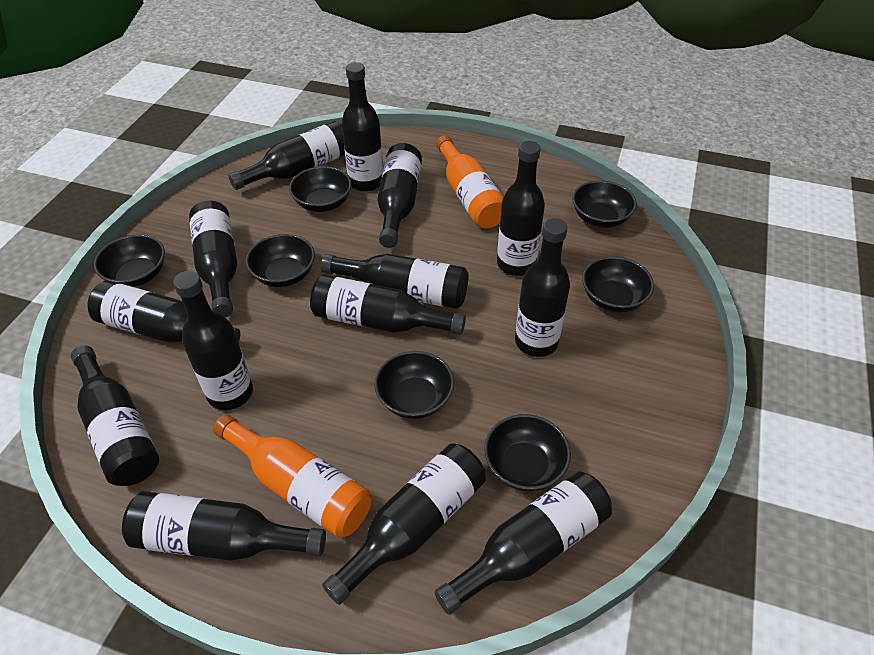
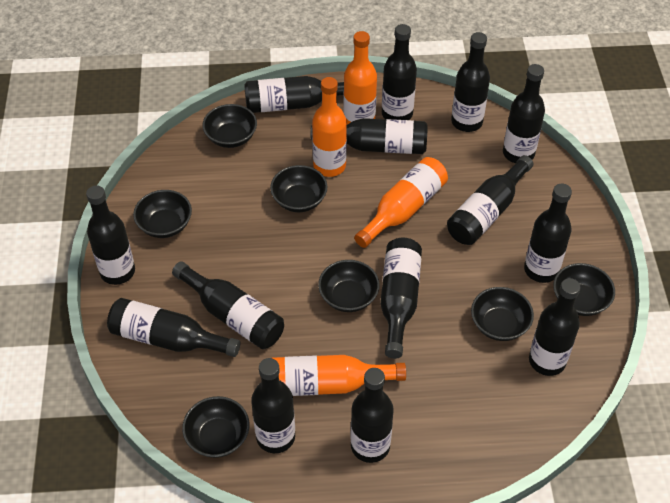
orange bottle: [213,414,371,538] [436,135,503,229] = 2 -> [273,355,406,396] [312,77,347,177] [343,31,377,125] [354,157,448,248] = 4

